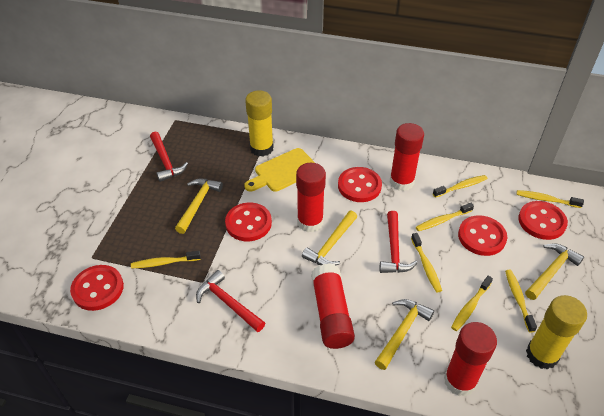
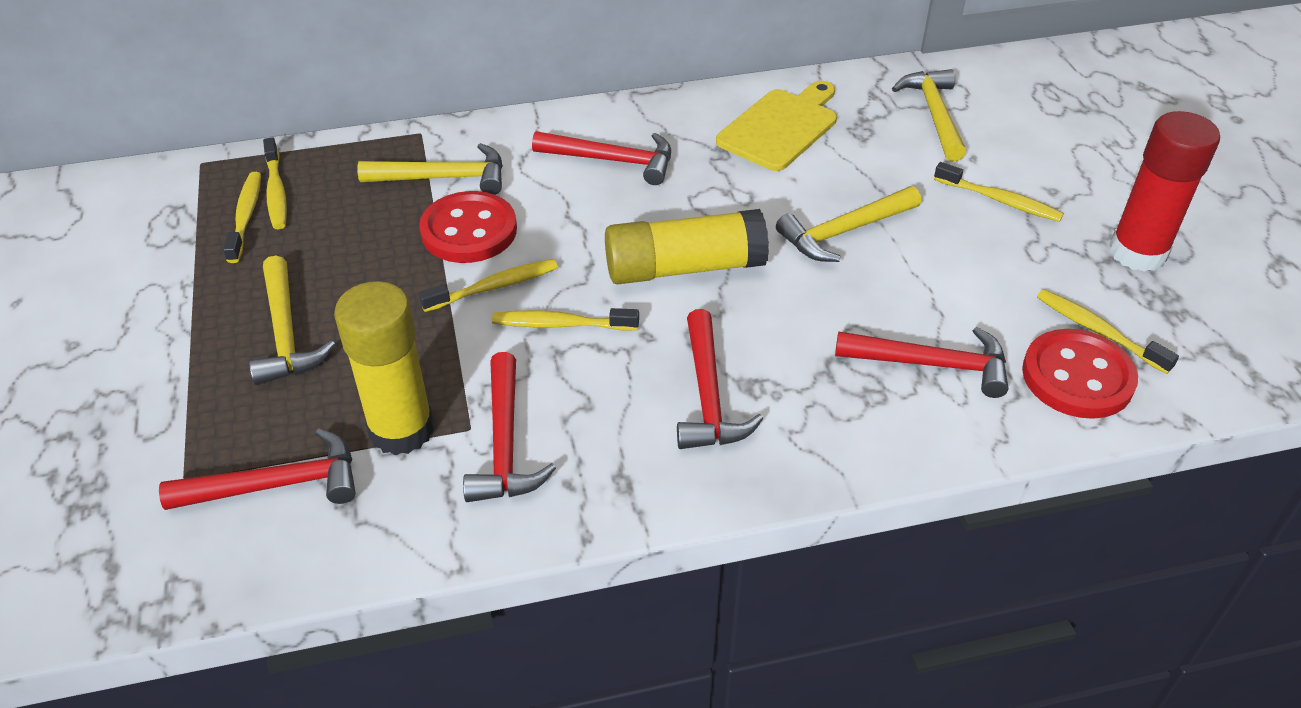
red button: [70,265,124,311] [225,202,272,241] [338,167,382,202] [458,215,507,256] [518,201,568,240] = 5 -> [419,191,517,263] [1022,329,1138,419] = 2
red glue stick: [296,163,326,232] [311,263,355,349] [389,123,424,191] [444,322,497,396] = 4 -> [1109,111,1220,272] = 1
red hammer: [150,132,188,182] [196,270,265,332] [380,211,418,273] = 3 -> [159,429,356,510] [463,352,556,502] [532,131,671,185] [677,309,763,449] [835,327,1008,398] = 5
yellow toothbrush: [131,251,201,269] [411,233,442,292] [416,203,474,231] [433,175,488,198] [451,276,493,331] [505,270,537,333] [516,190,584,208] = 7 -> [223,172,261,263] [263,137,287,229] [418,259,558,312] [492,308,639,331] [934,162,1064,222] [1037,289,1179,374] = 6

